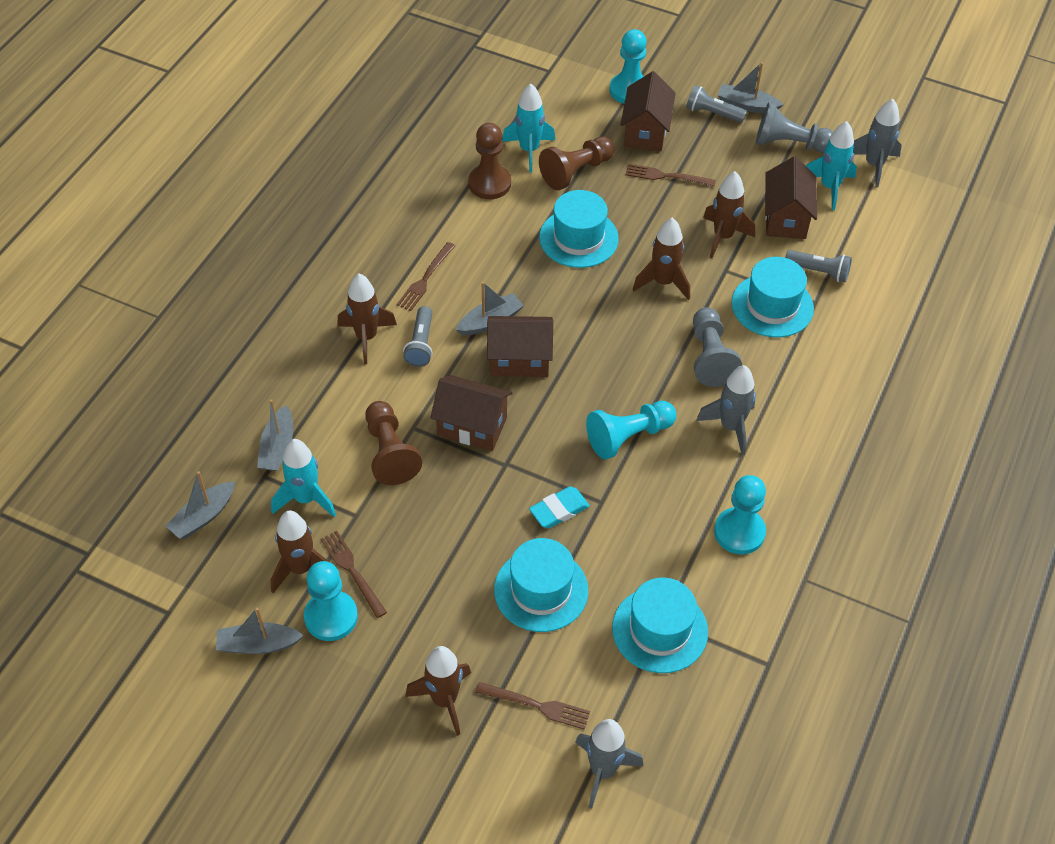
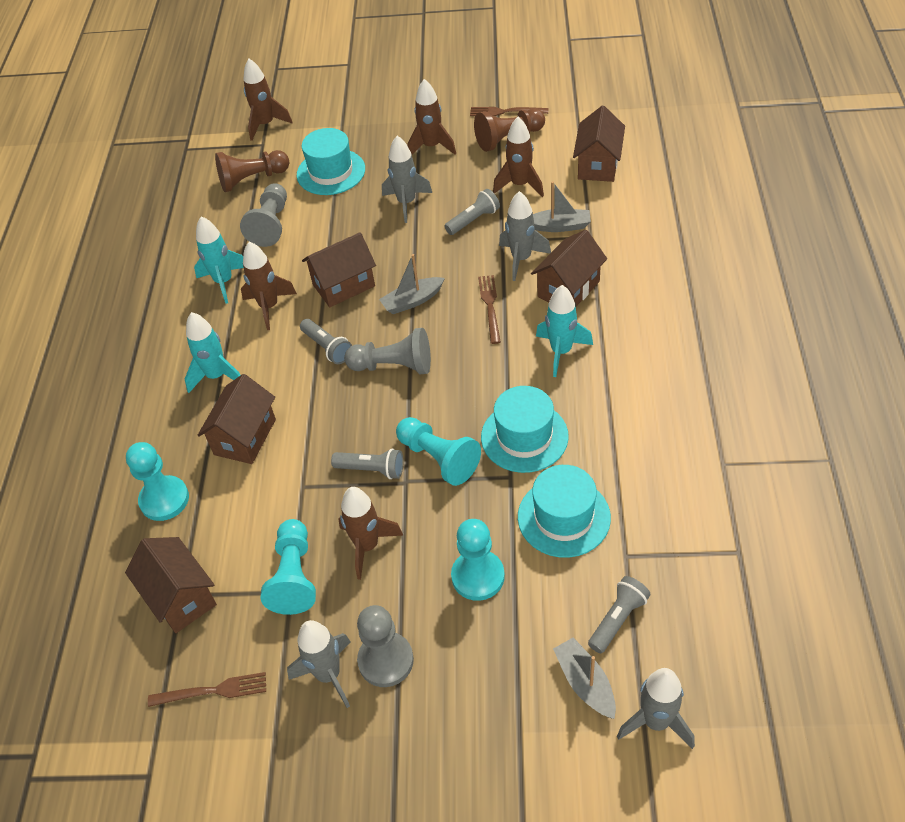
brown fork: [321,531,387,618] [397,242,455,311] [475,682,590,730] [625,164,716,187] = 4 -> [148,672,266,707] [470,107,549,116] [478,275,501,344] = 3
brown house: [430,375,512,451] [487,316,553,377] [621,71,676,152] [765,156,817,239] = 4 -> [125,537,217,633] [197,374,276,464] [302,232,376,307] [531,230,607,307] [573,106,625,182] = 5
brown pawn: [365,401,422,485] [468,123,511,199] [539,137,615,190] = 3 -> [215,150,289,192] [474,108,545,152] = 2
grey boat: [166,471,235,539] [216,607,304,654] [257,399,293,471] [456,282,524,335] [718,62,783,113] = 5 -> [379,254,445,314] [533,181,591,232] [553,637,616,719] = 3
grey flashlight: [403,306,432,367] [686,85,747,123] [785,250,852,282] = 3 -> [300,319,352,364] [331,449,403,479] [445,189,500,235] [588,576,651,653] = 4
grey pawn: [693,307,742,387] [756,102,833,153] = 2 -> [240,183,287,247] [344,328,431,374] [357,605,414,687] = 3
grey rocket: [575,719,644,809] [696,365,756,455] [853,99,902,188] = 3 -> [287,620,351,708] [382,136,432,223] [499,191,551,281] [617,668,695,749] = 4
turquoise eraser: [529,487,590,528] = 1 -> none = 0
turquoise hat: [494,538,588,632] [539,190,619,268] [612,577,708,673] [731,257,814,337] = 4 -> [297,128,365,195] [481,386,569,473] [518,465,611,558] = 3

